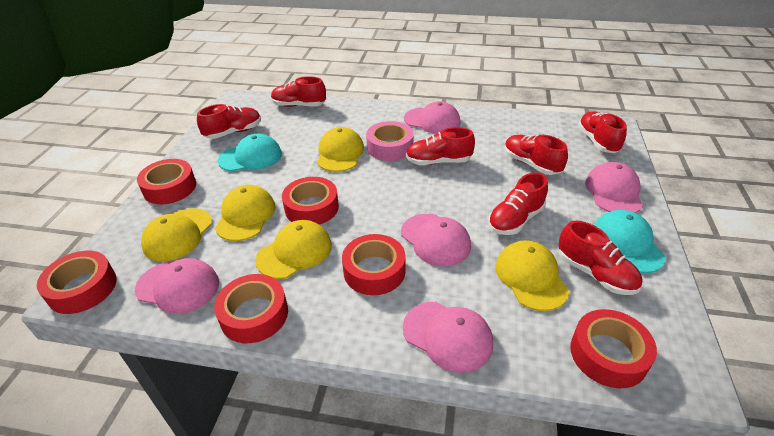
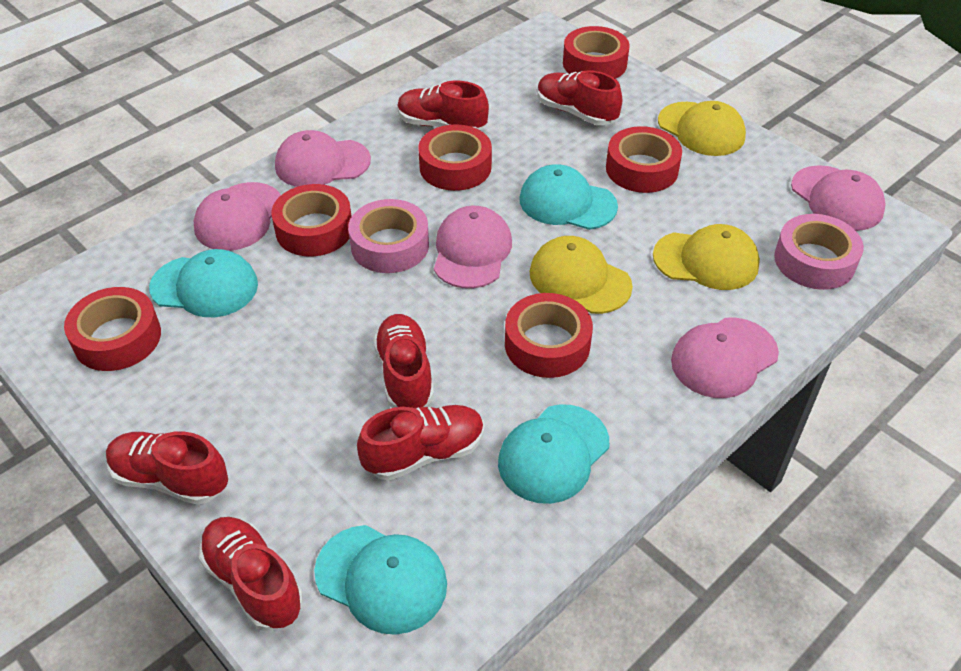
pink tape: [366,121,414,161] = 1 -> [348,199,429,273] [774,214,864,290] = 2
red shoe: [197,104,261,139] [271,76,326,107] [406,127,475,165] [488,172,548,235] [504,135,568,175] [558,221,643,295] [578,111,627,153] = 7 -> [106,431,228,505] [199,517,303,631] [357,405,484,481] [373,314,434,408] [397,81,489,130] [537,70,622,125] = 6
turquoise cap: [218,134,282,171] [594,210,665,274] = 2 -> [149,249,258,317] [314,525,447,635] [498,404,609,504] [519,164,618,230] = 4
yellow cap: [141,208,212,262] [215,185,276,241] [255,220,332,279] [317,127,364,172] [495,240,569,311] = 5 -> [530,236,633,314] [653,224,760,290] [658,101,746,156] = 3

